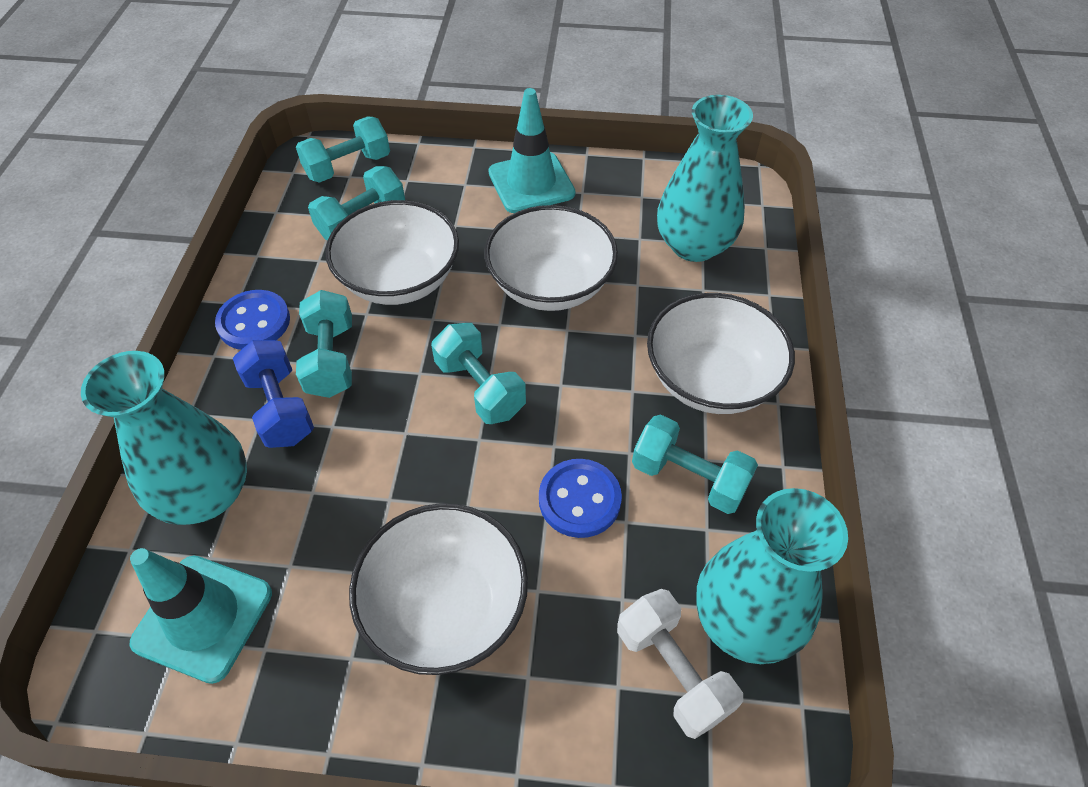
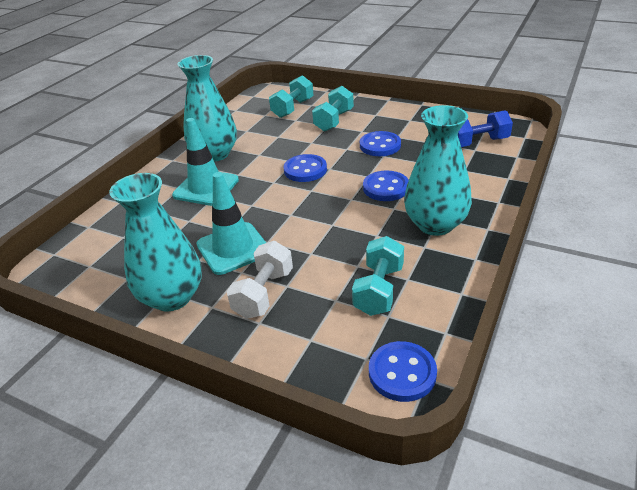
blue button: [215,290,290,350] [539,459,622,538] = 2 -> [284,154,327,182] [360,131,401,156] [363,171,409,201] [369,341,437,402] = 4
turquoise dumbbell: [296,117,390,183] [296,290,352,398] [308,166,405,240] [431,323,526,424] [632,415,758,514] = 5 -> [269,75,314,118] [312,86,354,132] [352,236,404,316] = 3
white bowl: [325,200,459,305] [349,503,528,675] [484,205,618,311] [647,293,795,414] = 4 -> none = 0

